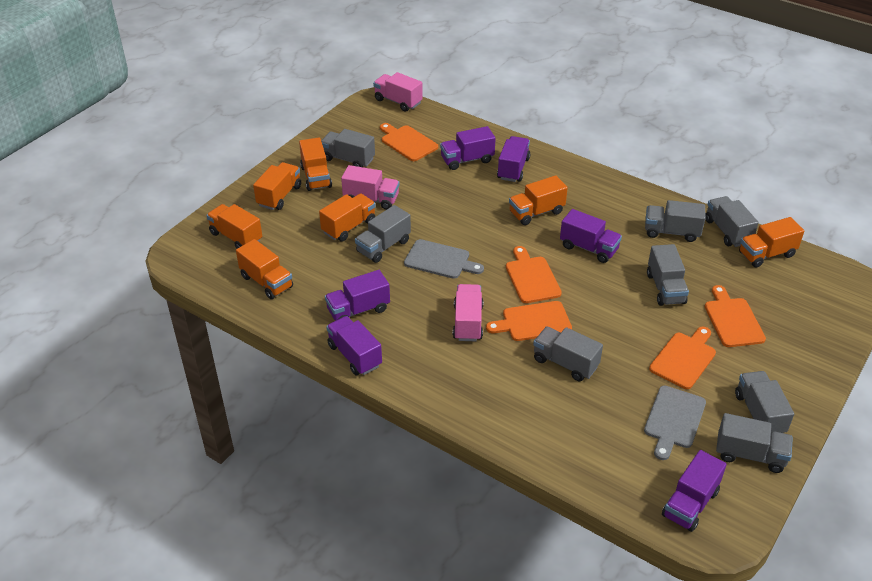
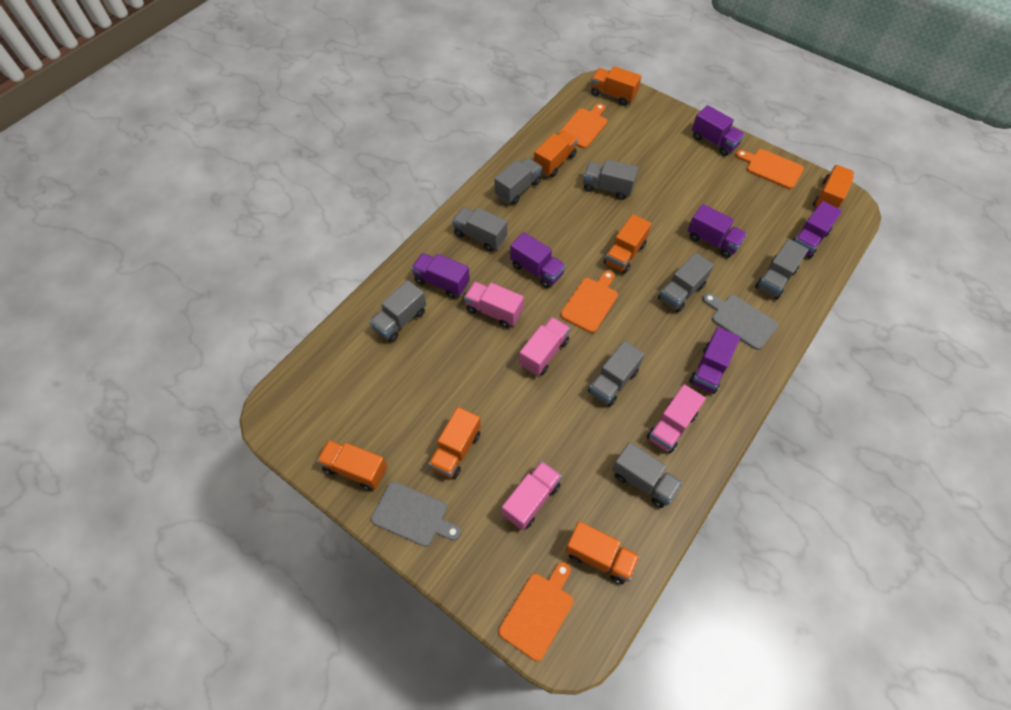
orange cutting board: [380,123,439,161] [486,301,572,341] [506,246,562,303] [649,327,716,389] [705,285,766,347] = 5 -> [499,562,573,661] [558,103,607,149] [560,270,618,333] [736,149,804,189] = 4
pink truck: [341,165,400,210] [373,72,423,112] [453,284,483,341] = 3 -> [464,281,524,328] [502,461,562,530] [519,317,570,376] [647,384,706,453] = 4

